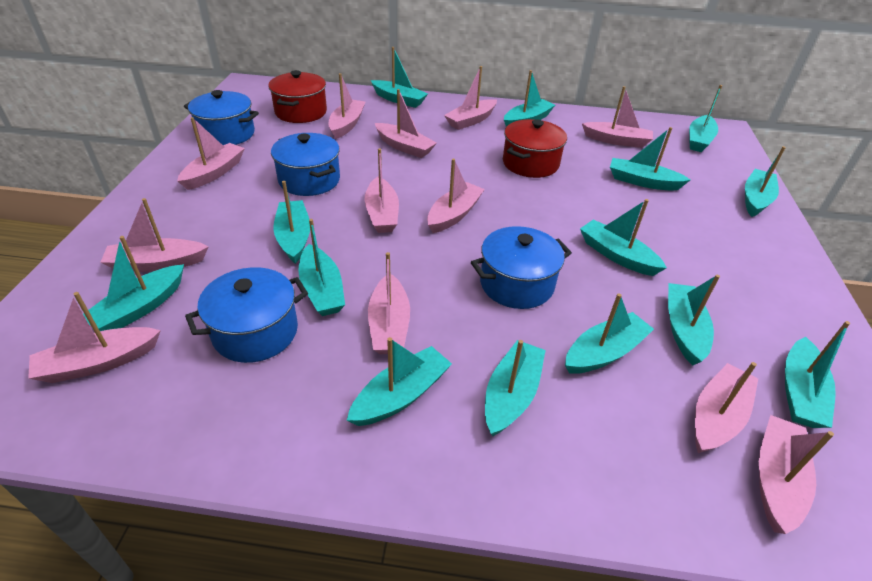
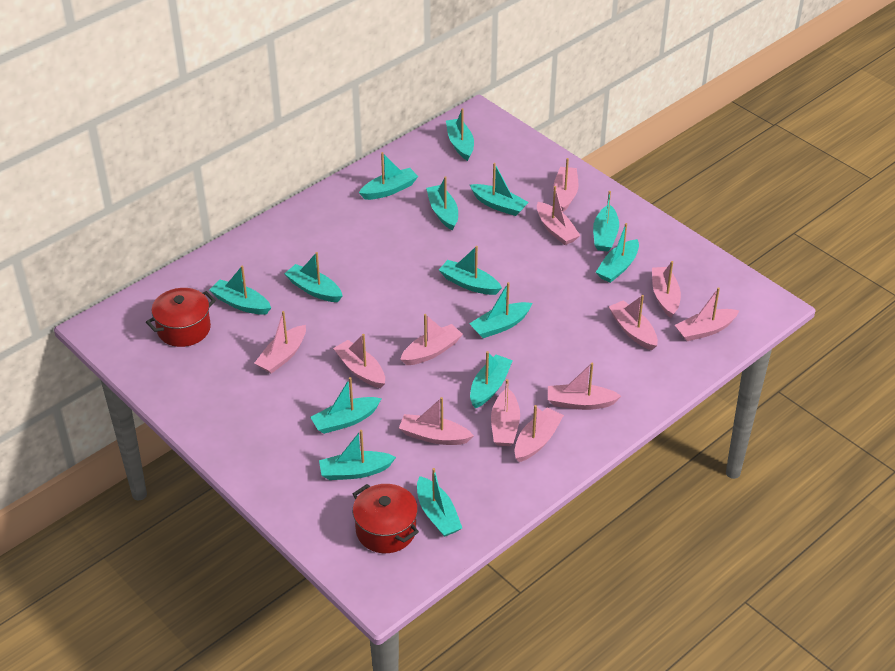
blue pot: [184,90,259,145] [185,267,308,363] [271,133,340,196] [471,226,572,309] = 4 -> none = 0

